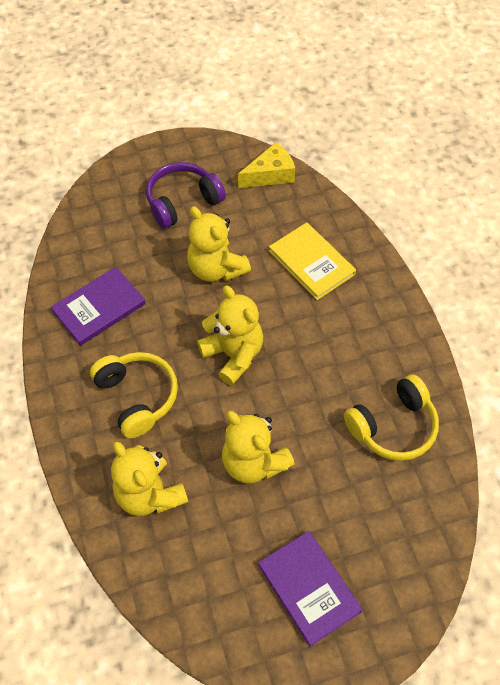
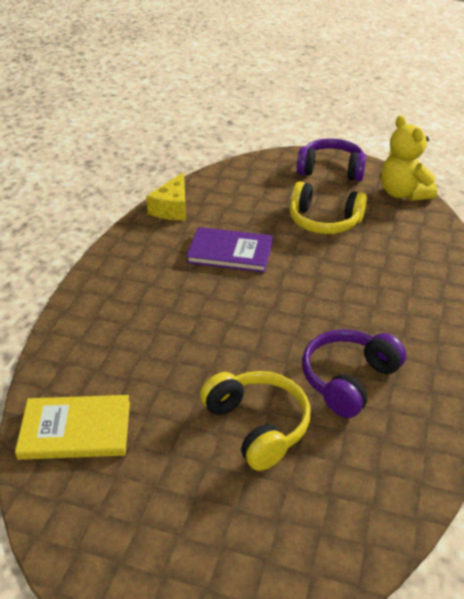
purple book: [51,267,146,346] [258,531,363,647] = 2 -> [186,227,273,273] = 1
purple headphones: [146,162,226,229] = 1 -> [297,138,366,182] [302,329,406,418] = 2
yellow teddy bear: [111,441,188,516] [187,206,251,282] [197,285,263,385] [222,411,295,483] = 4 -> [381,115,437,201] = 1

